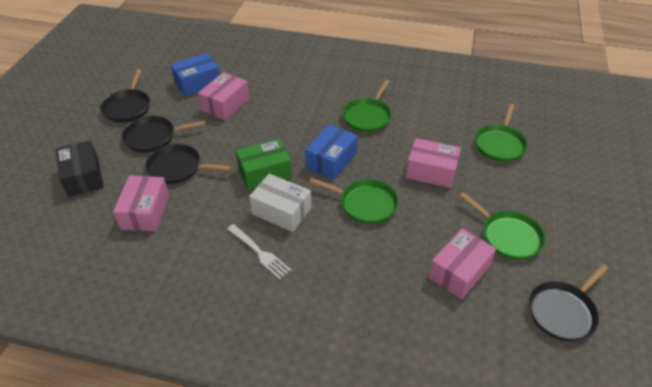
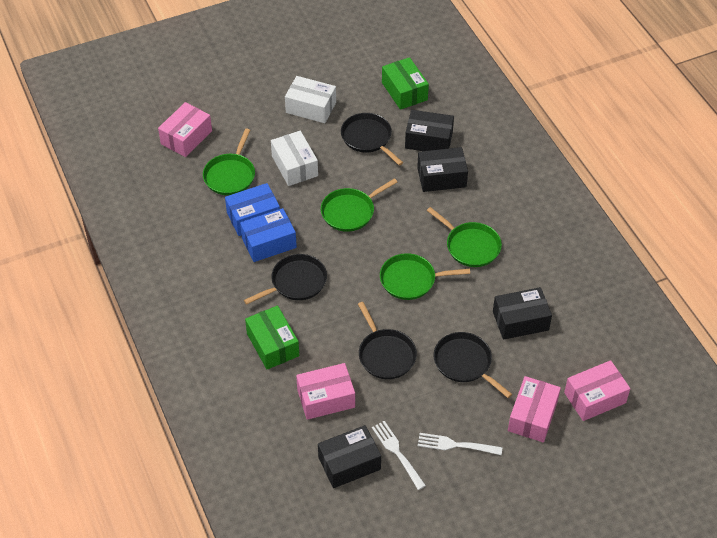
black box: [56,140,104,197] = 1 -> [318,425,381,488] [405,110,454,151] [417,147,468,192] [493,287,552,340] = 4
green box: [236,139,292,190] = 1 -> [245,306,299,370] [382,57,429,110] = 2
white box: [249,174,311,232] = 1 -> [271,131,318,186] [285,76,336,123] = 2
white fork: [227,224,291,279] = 1 -> [372,421,426,490] [418,433,502,455] = 2

